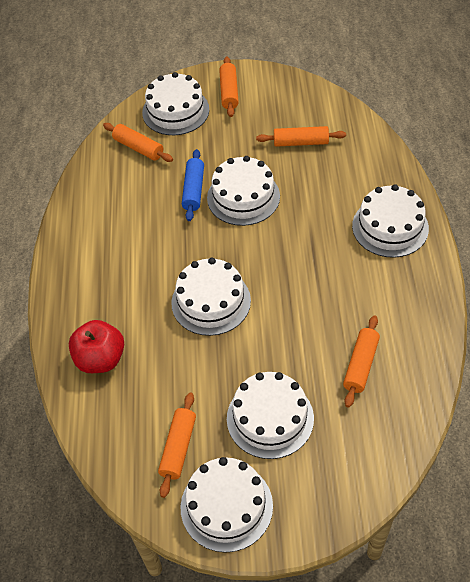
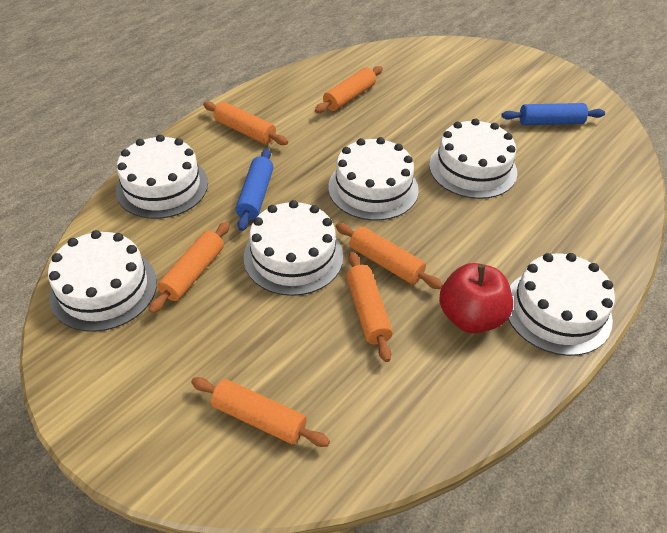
blue rolling pin: [182,149,204,221] = 1 -> [236,148,273,231] [501,103,605,125] = 2
orange rolling pin: [103,123,173,162] [158,392,196,498] [219,57,239,117] [256,126,346,147] [343,315,380,407] = 5 -> [149,222,230,313] [191,377,330,447] [203,101,288,145] [315,66,383,113] [335,223,443,289] [346,252,393,362] = 6

